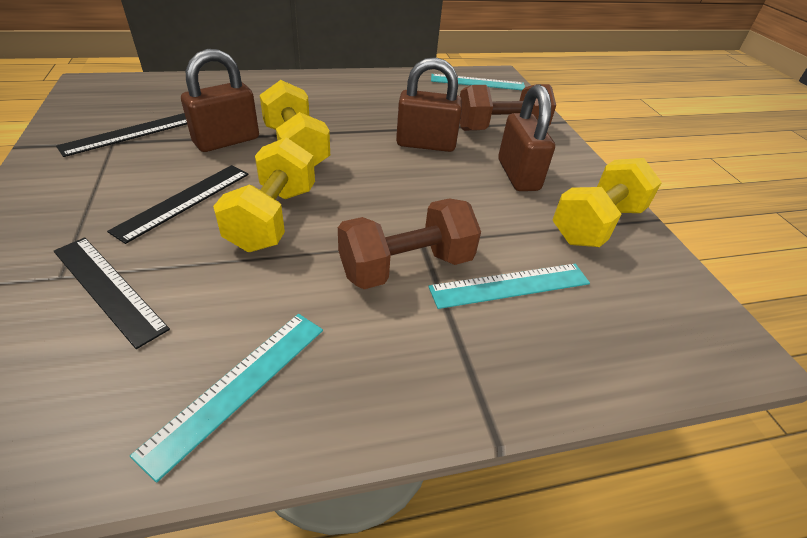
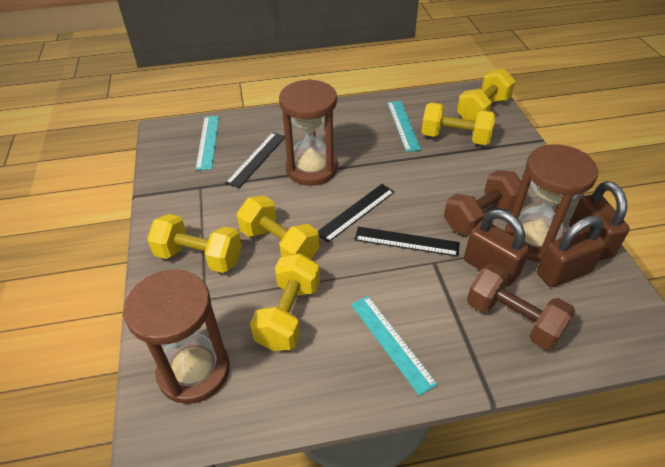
brown hourglass: none = 0 -> [123,270,230,404] [279,79,338,186] [505,144,598,262] = 3
yellow dumbbell: [213,137,315,252] [260,80,330,167] [552,158,662,247] = 3 -> [147,214,242,273] [237,196,319,259] [250,253,320,351] [421,102,496,145] [457,69,516,121] = 5

